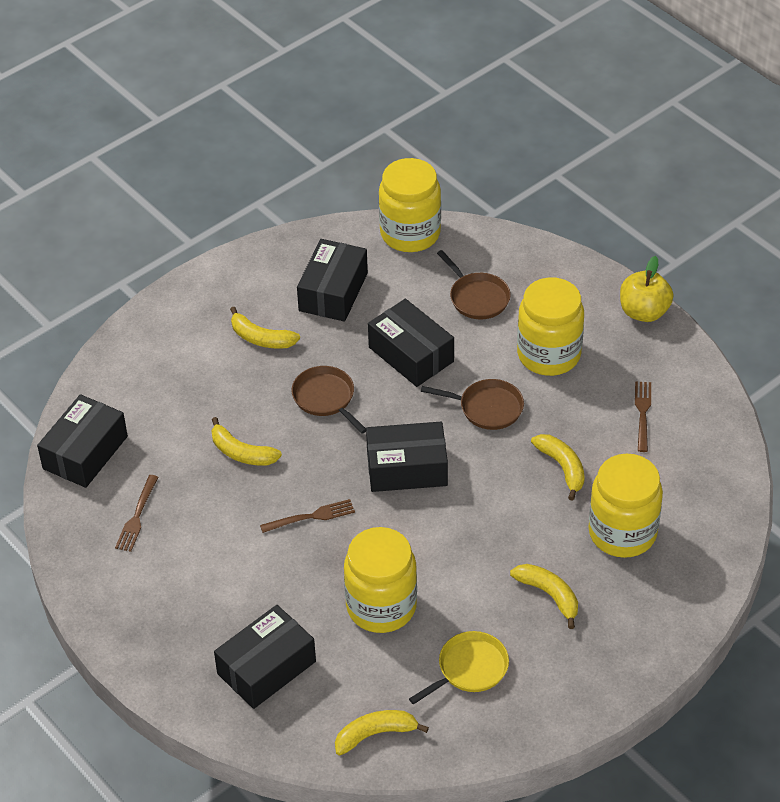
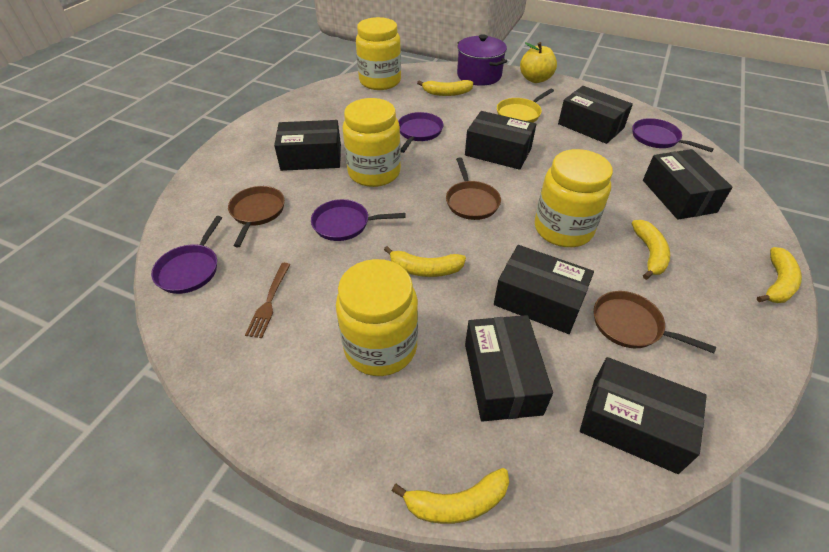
black box: [37,394,128,488] [214,605,316,709] [297,239,368,322] [366,422,448,492] [368,299,454,387] = 5 -> [274,120,341,171] [465,111,536,170] [465,315,553,422] [494,245,594,334] [558,86,633,144] [580,357,707,474] [643,149,733,220] = 7
brown fork: [115,475,158,552] [260,499,355,533] [635,381,651,452] = 3 -> [245,263,291,338] = 1
purple pan: none = 0 -> [151,216,222,294] [311,199,406,241] [398,112,443,153] [633,118,714,152] = 4
purple pot: none = 0 -> [457,34,507,86] = 1

